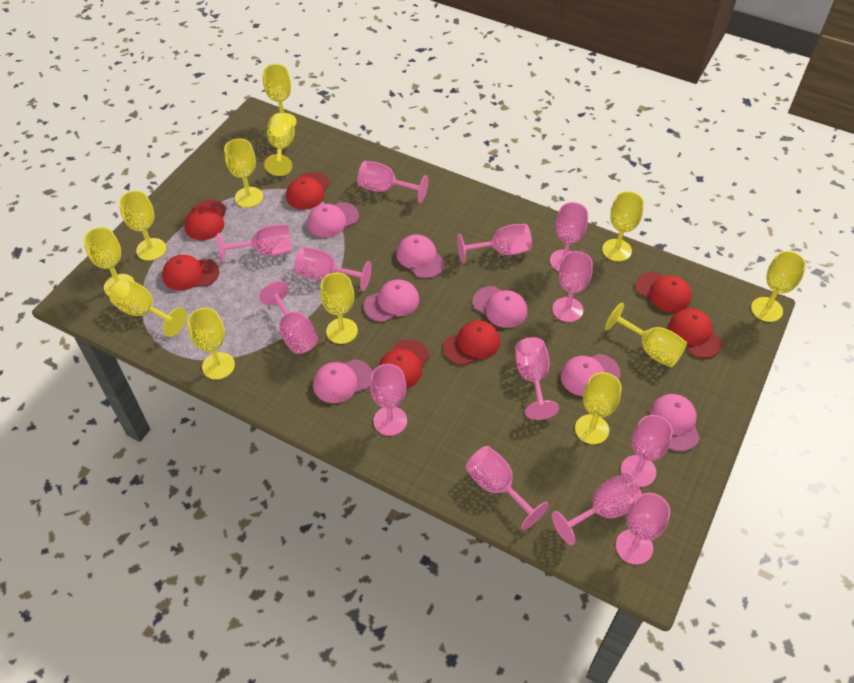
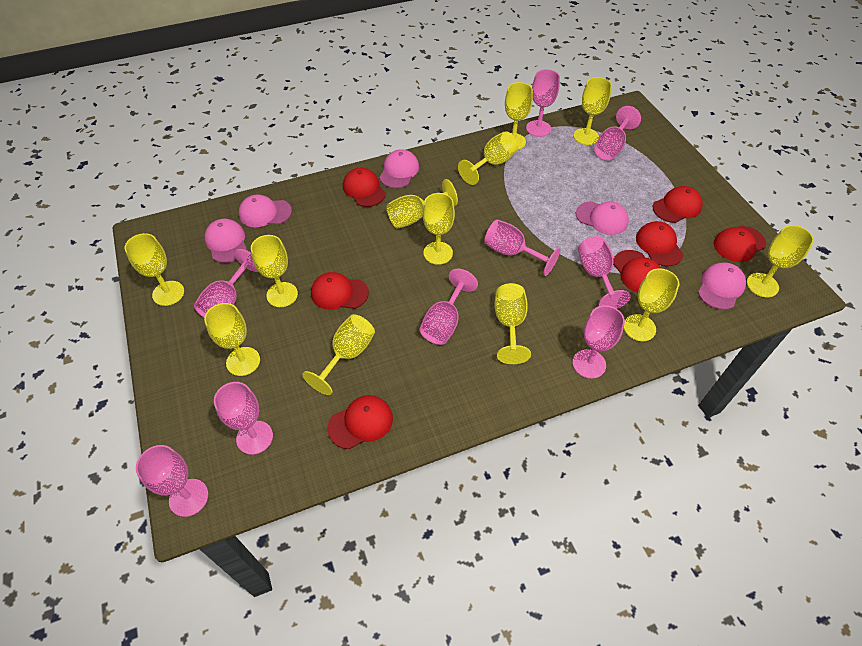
pink cap: [307,202,359,238] [313,359,372,403] [364,279,419,322] [396,234,445,278] [473,286,527,328] [561,354,621,396] [650,394,700,452] = 7 -> [204,219,247,263] [239,194,292,227] [379,149,419,188] [576,201,629,235] [698,262,746,310] = 5
pink goblet: [217,224,292,263] [259,281,318,354] [294,247,372,291] [357,161,428,203] [370,364,407,436] [457,224,532,263] [466,446,549,530] [515,337,559,420] [550,202,588,271] [552,251,593,322] [552,473,642,545] [616,493,670,565] [621,415,673,487] = 13 -> [136,445,208,517] [194,249,258,318] [214,382,273,455] [419,269,478,345] [484,219,560,276] [526,69,560,137] [572,305,625,379] [578,236,631,309] [594,106,641,161] = 9

